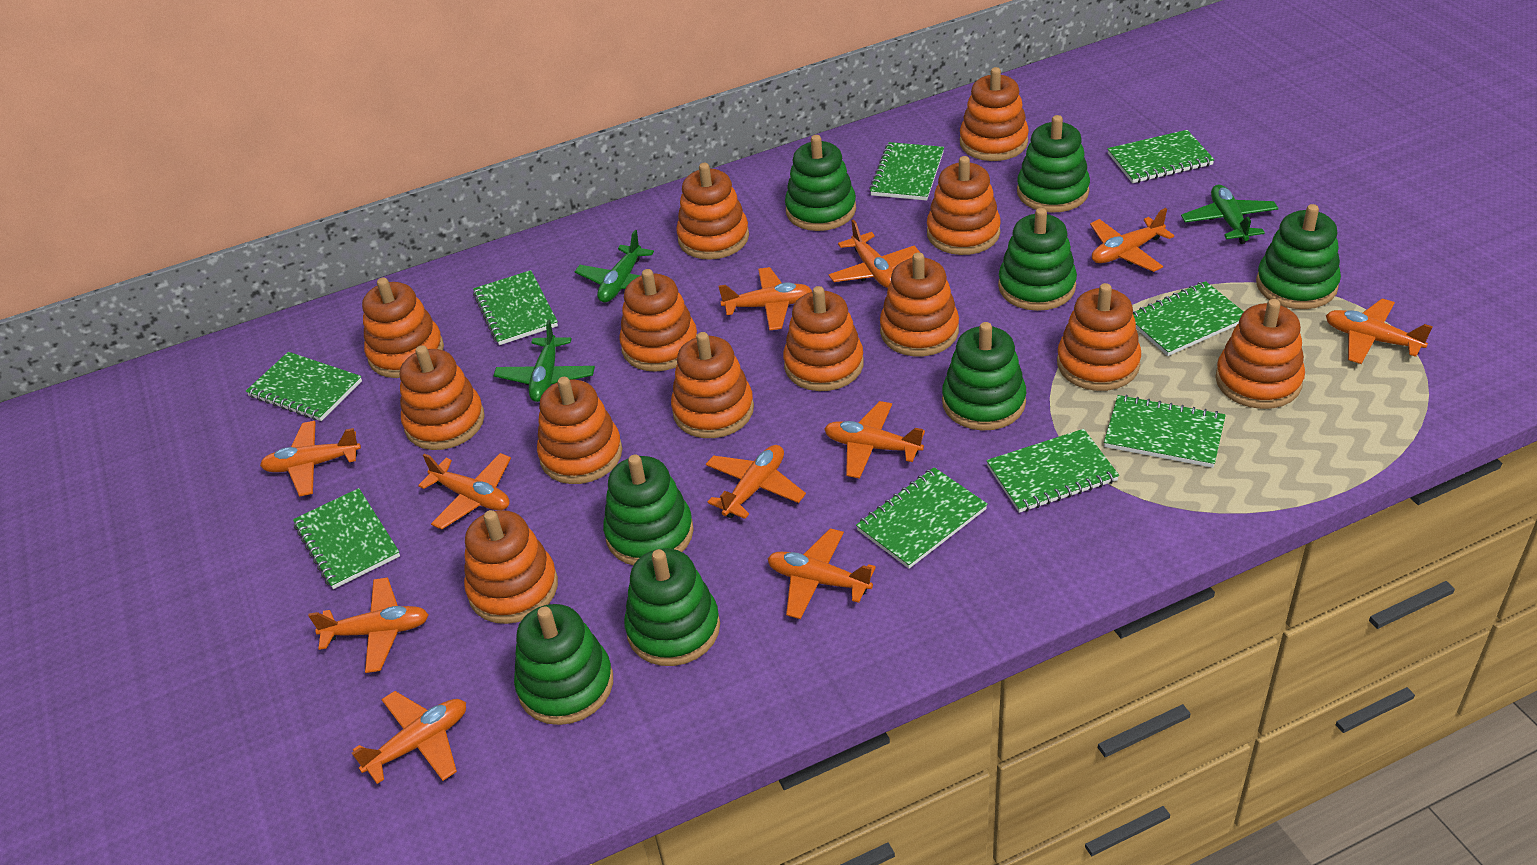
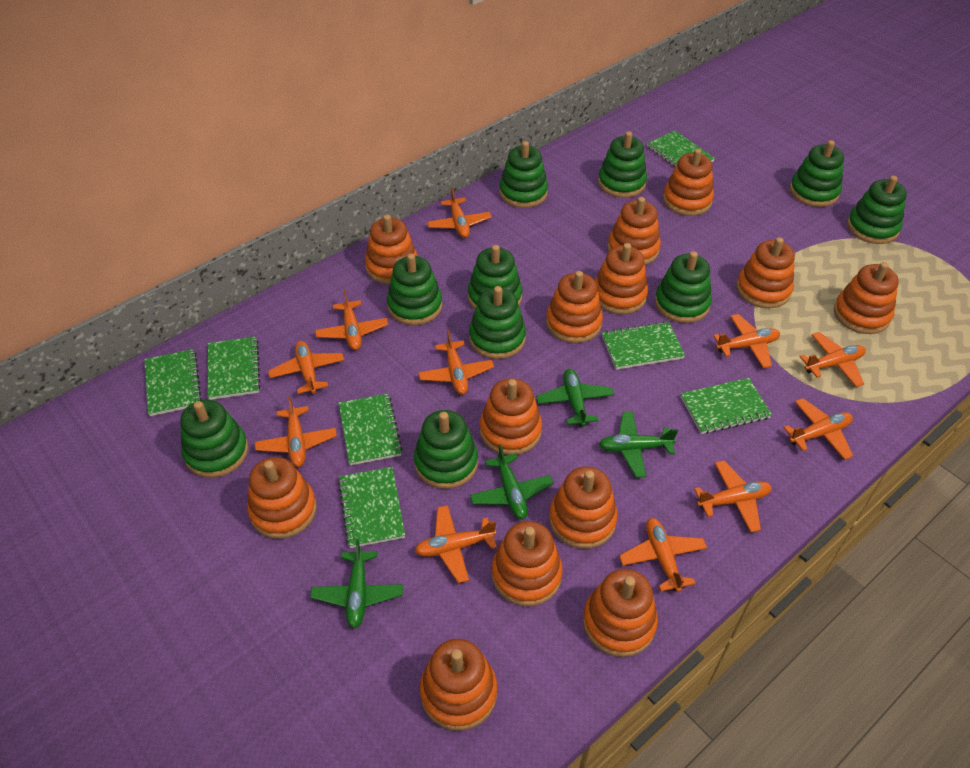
green notebook: [246,352,362,421] [293,488,400,589] [473,270,558,345] [856,467,988,569] [869,142,944,201] [986,429,1119,513] [1104,395,1226,468] [1107,130,1215,183] [1133,281,1244,356] = 9 -> [144,349,202,416] [207,336,260,400] [338,467,405,548] [339,394,403,465] [602,321,685,370] [647,131,715,167] [681,378,772,434] = 7
green plane: [493,320,595,402] [574,230,654,303] [1181,185,1279,244] = 3 -> [310,539,403,628] [470,444,554,520] [536,369,614,427] [599,411,678,478] = 4
green stacking toy: [514,604,613,725] [603,455,694,565] [624,548,720,666] [785,135,856,231] [942,322,1026,431] [998,208,1077,311] [1017,115,1090,212] [1256,204,1341,309] = 8 -> [181,400,248,478] [387,254,442,325] [414,410,478,489] [468,245,522,309] [469,286,526,359] [499,141,548,208] [598,131,647,198] [655,251,712,323] [790,140,844,207] [847,176,907,244] = 10

